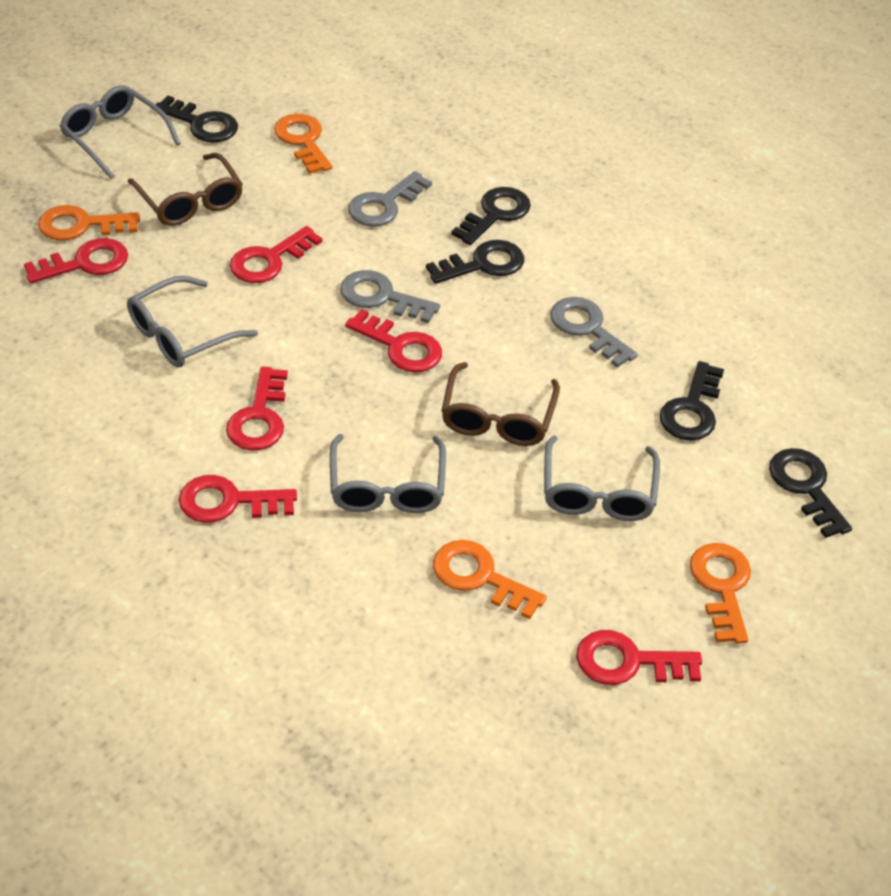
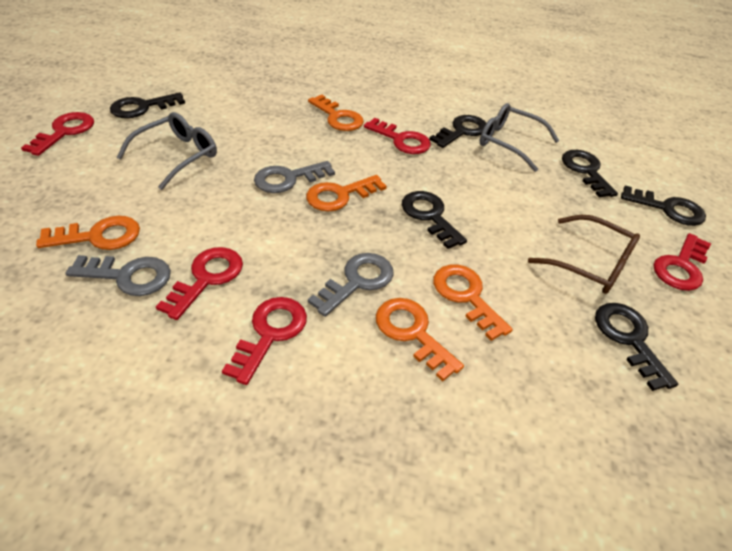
black key: [155,96,238,143] [426,240,524,284] [451,187,531,245] [659,361,724,441] [769,448,852,538] = 5 -> [110,92,185,118] [402,191,467,249] [429,115,486,148] [562,150,618,198] [595,303,678,391] [621,185,706,226] = 6
brown glasses: [128,153,243,226] [441,362,560,446] = 2 -> [528,215,640,294] = 1
grey glasses: [60,85,181,179] [127,276,258,367] [330,434,446,513] [544,435,660,521] = 4 -> [116,112,217,190] [480,103,559,172] = 2
orange key: [38,205,140,241] [274,114,332,174] [433,540,547,619] [690,543,751,644] = 4 -> [36,216,140,250] [306,175,387,211] [308,95,364,131] [376,298,464,381] [433,264,513,341] = 5
red key: [24,238,128,283] [179,475,297,523] [226,366,288,451] [230,226,323,283] [345,309,442,372] [576,630,702,685] = 6 -> [21,112,94,156] [156,247,243,320] [222,297,307,385] [364,118,431,154] [654,233,711,291] = 5

